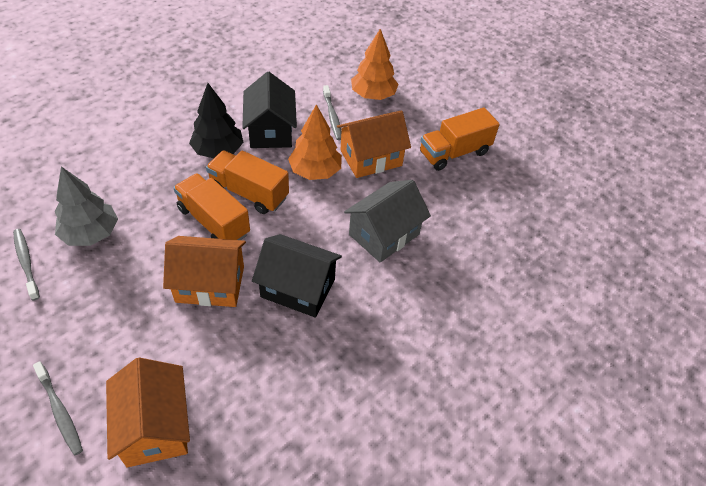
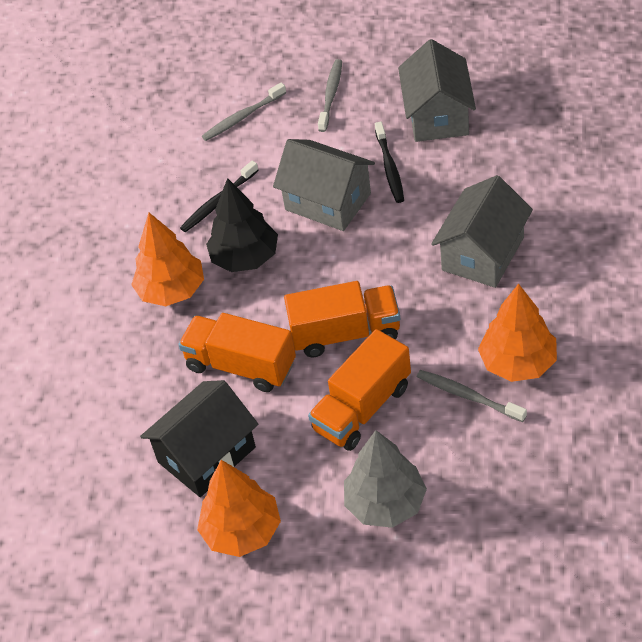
black house: [242,72,297,148] [252,234,342,318] = 2 -> [140,380,258,497] = 1
black toothbrush: none = 0 -> [180,161,259,232] [375,122,404,203] = 2
grey house: [344,180,431,263] = 1 -> [273,139,375,231] [398,39,476,142] [431,175,533,288] = 3
orange house: [106,357,190,467] [163,236,246,307] [337,111,411,178] = 3 -> none = 0
orange tree: [288,104,342,180] [351,29,399,100] = 2 -> [131,213,204,306] [197,460,281,557] [478,284,557,382] = 3

